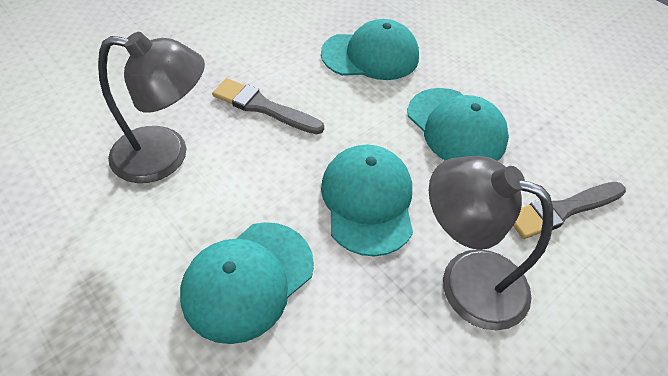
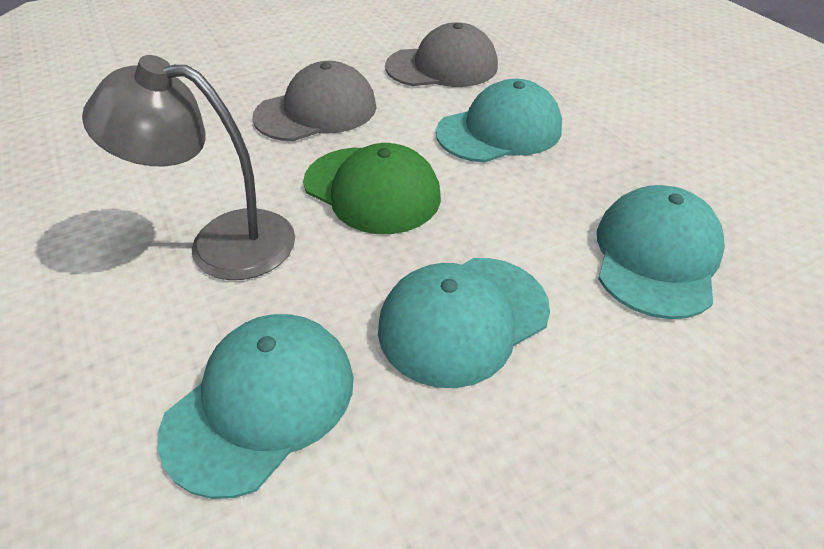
green cap: none = 0 -> [303,143,441,234] = 1
grey brush: [212,78,324,134] [513,182,626,239] = 2 -> none = 0
grey cap: none = 0 -> [252,61,377,141] [385,22,498,87] = 2
grey lamp: [98,32,205,183] [429,156,553,330] = 2 -> [82,55,295,280] = 1

